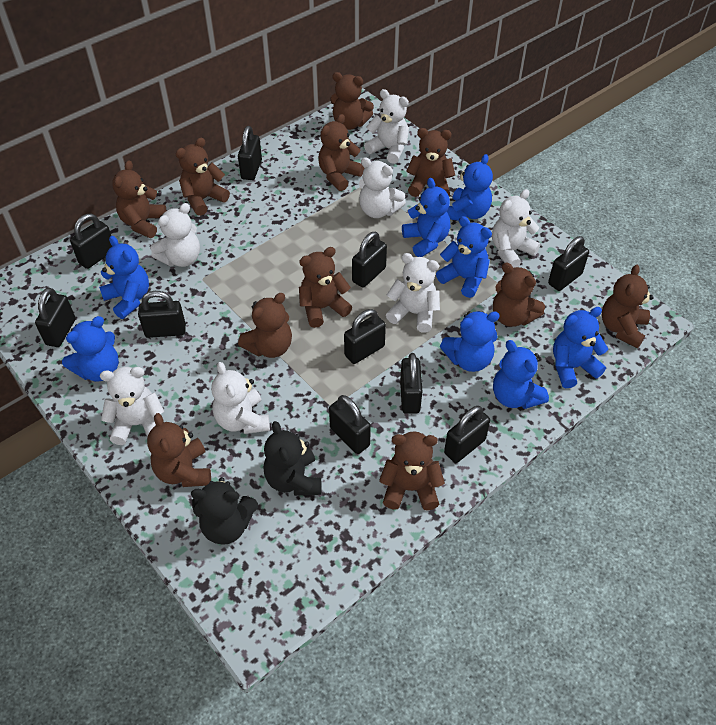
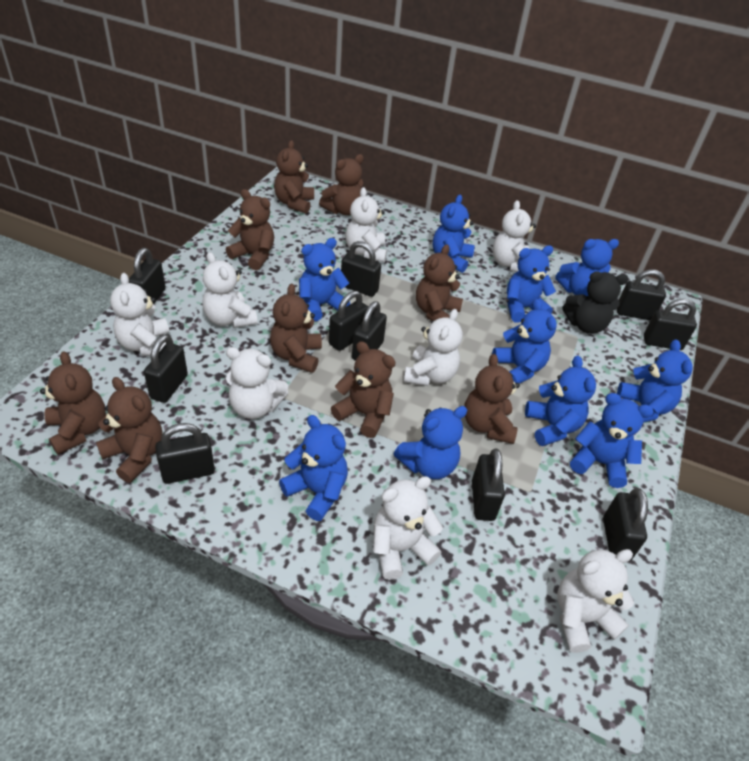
black teddy bear: [191,477,258,545] [264,421,322,496] = 2 -> [563,271,628,334] = 1
blue teddy bear: [62,316,119,381] [99,236,149,319] [402,178,450,257] [436,216,492,298] [440,311,500,372] [447,154,493,221] [493,340,549,409] [553,307,608,388] = 8 -> [279,415,348,521] [299,238,350,321] [394,406,467,479] [433,195,474,273] [492,299,557,384] [507,245,556,323] [525,356,596,446] [555,239,619,296] [570,393,654,488] [617,340,693,423] = 10
brown teddy bear: [112,160,167,238] [147,413,211,487] [176,138,230,216] [238,293,292,358] [299,247,352,328] [318,114,365,191] [330,72,374,130] [379,431,445,511] [406,128,455,197] [493,262,545,327] [602,265,654,348] = 11 -> [40,352,106,455] [96,377,163,483] [226,189,274,270] [270,284,322,373] [274,140,314,214] [319,154,364,215] [331,341,396,438] [416,244,463,321] [464,354,520,444] = 9
white teddy bear: [100,367,164,445] [151,203,200,267] [211,362,270,434] [359,157,406,218] [364,89,409,164] [386,253,440,333] [492,189,541,268] = 7 -> [110,273,169,356] [203,252,258,328] [226,347,288,419] [346,187,387,262] [373,476,443,580] [404,309,463,386] [493,200,536,272] [557,549,634,653] = 8

